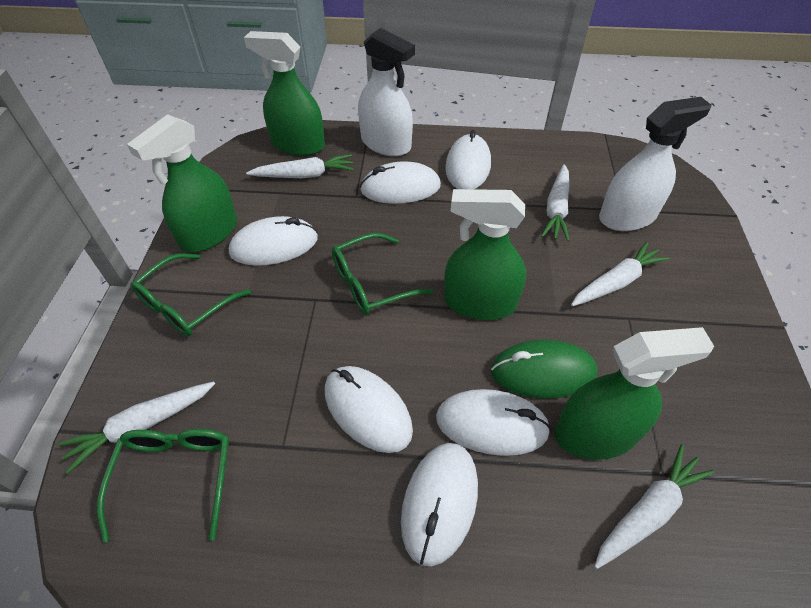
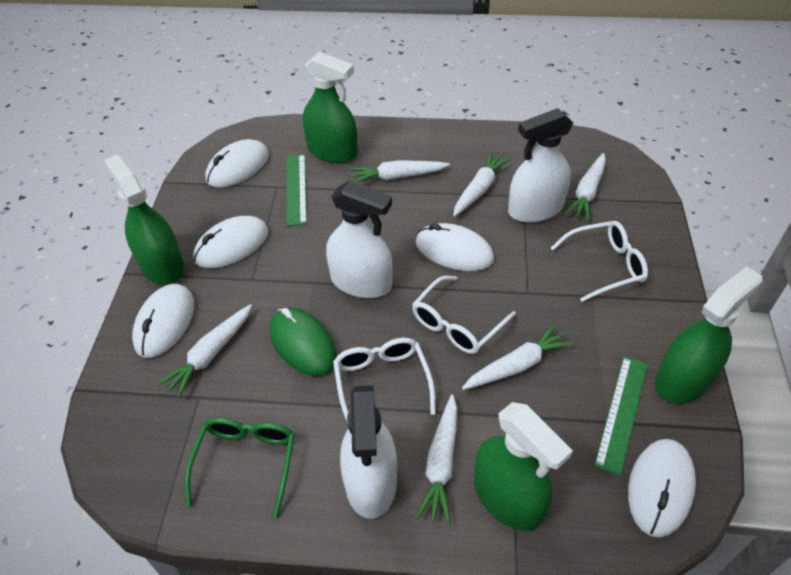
green glasses: [97,429,229,543] [131,253,251,336] [332,233,434,315] = 3 -> [184,417,295,518] = 1
green ruler: none = 0 -> [286,154,307,226] [594,356,648,476] = 2
white carrot: [58,381,215,474] [246,154,354,178] [541,164,570,242] [571,241,670,306] [594,444,714,569] = 5 -> [157,304,252,398] [350,160,450,183] [416,394,457,524] [453,151,511,217] [462,324,574,390] [565,153,606,221] = 6
white glasses: none = 0 -> [333,338,436,424] [412,276,516,354] [551,221,648,302] = 3
white mouse: [229,216,318,266] [325,366,413,453] [360,161,441,204] [401,443,478,567] [436,389,551,456] [445,130,491,189] = 6 -> [132,284,194,358] [193,216,268,268] [205,139,269,188] [415,223,494,271] [628,439,696,538] = 5
white spray bottle: [358,28,415,156] [599,97,712,231] = 2 -> [326,181,393,298] [340,385,397,519] [508,108,573,223] = 3

